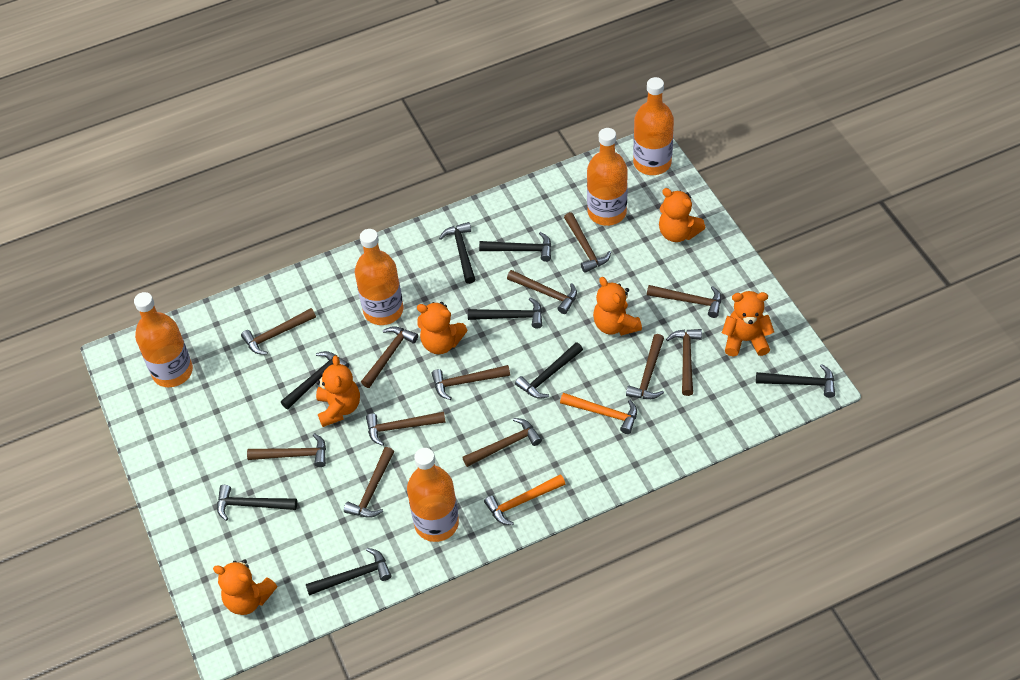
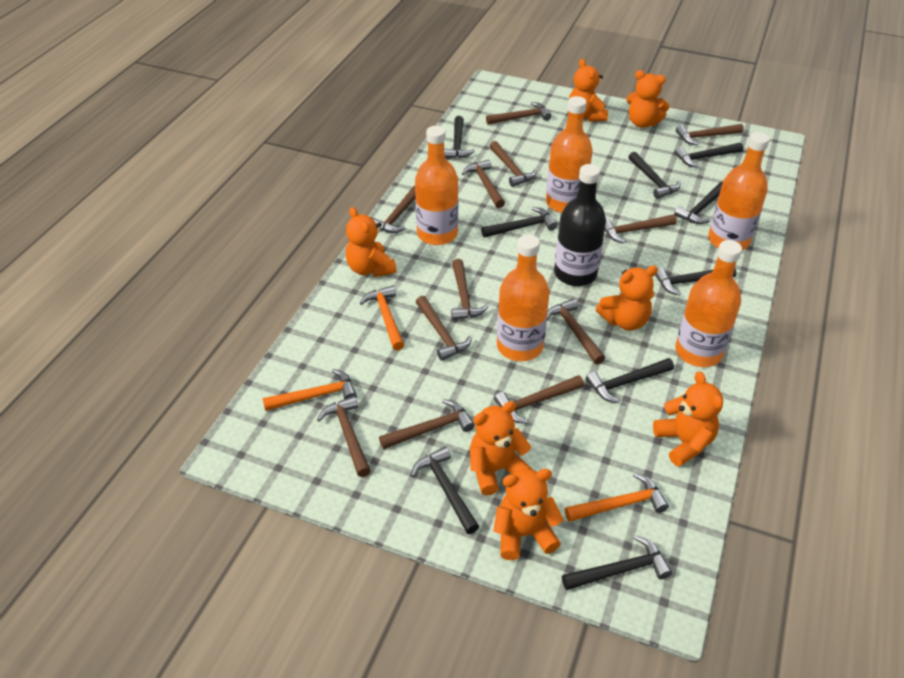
black bottle: none = 0 -> [554,164,606,286] = 1
black hammer: [217,485,297,521] [281,351,349,409] [306,548,392,596] [439,222,475,284] [468,297,542,328] [479,232,551,262] [515,342,583,399] [756,364,835,398] = 8 -> [411,446,479,534] [444,116,475,158] [481,207,557,238] [562,535,672,590] [586,358,674,403] [628,152,680,199] [655,267,736,296] [674,143,743,168] [674,182,723,224] = 9
orange hammer: [484,474,565,525] [560,393,637,434] = 2 -> [262,369,357,411] [360,285,404,350] [565,473,669,522] = 3
orange teddy bear: [213,559,277,615] [316,355,360,427] [417,302,467,354] [593,277,642,336] [659,188,705,242] [722,291,774,356] = 6 -> [346,207,396,277] [470,401,532,495] [493,469,564,560] [569,59,608,122] [596,265,658,331] [626,70,670,128] [653,371,723,467] = 7

